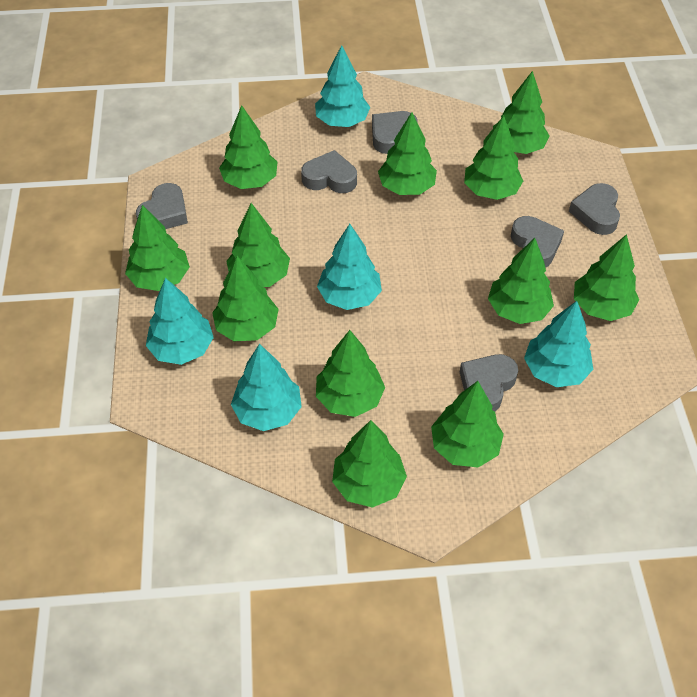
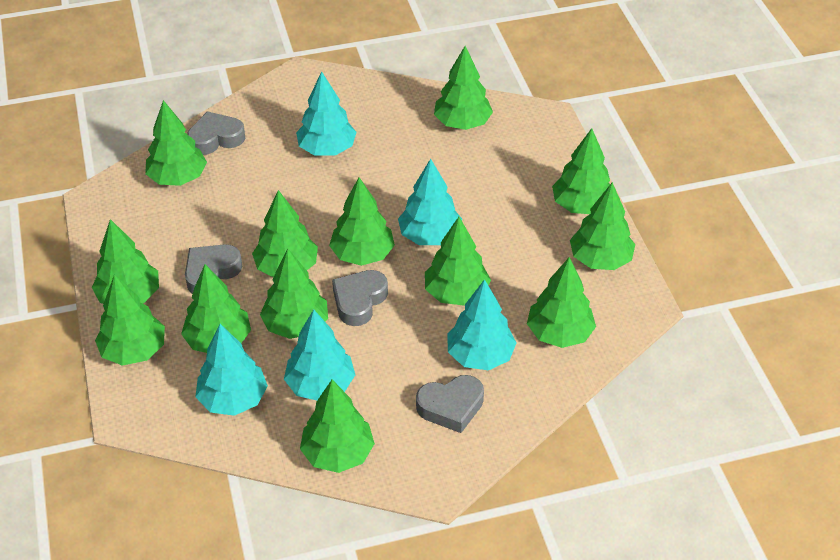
green tree: [125,205,190,291] [212,256,279,341] [219,105,278,189] [226,203,290,287] [316,330,385,417] [332,420,407,508] [378,112,437,195] [431,381,504,468] [464,115,523,200] [488,238,554,324] [493,71,549,154] [574,234,639,321] = 12 -> [92,219,159,304] [95,274,165,366] [145,100,207,186] [181,264,251,353] [252,190,318,277] [260,249,328,339] [300,380,375,473] [329,177,395,266] [425,217,491,306] [434,46,493,130] [527,257,596,348] [552,128,610,214] [570,182,635,270] = 13
grey heart: [136,183,188,229] [301,150,357,193] [372,111,418,154] [460,354,518,412] [511,216,564,268] [569,183,620,235] = 6 -> [185,244,242,294] [187,111,245,155] [332,270,388,326] [416,375,484,433] = 4

